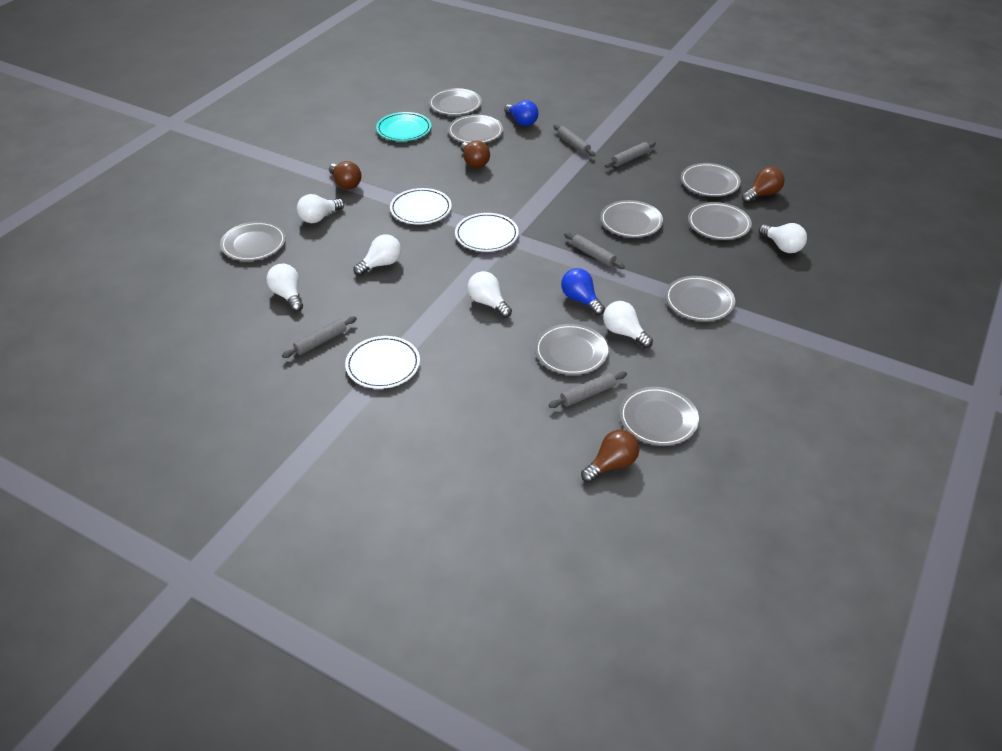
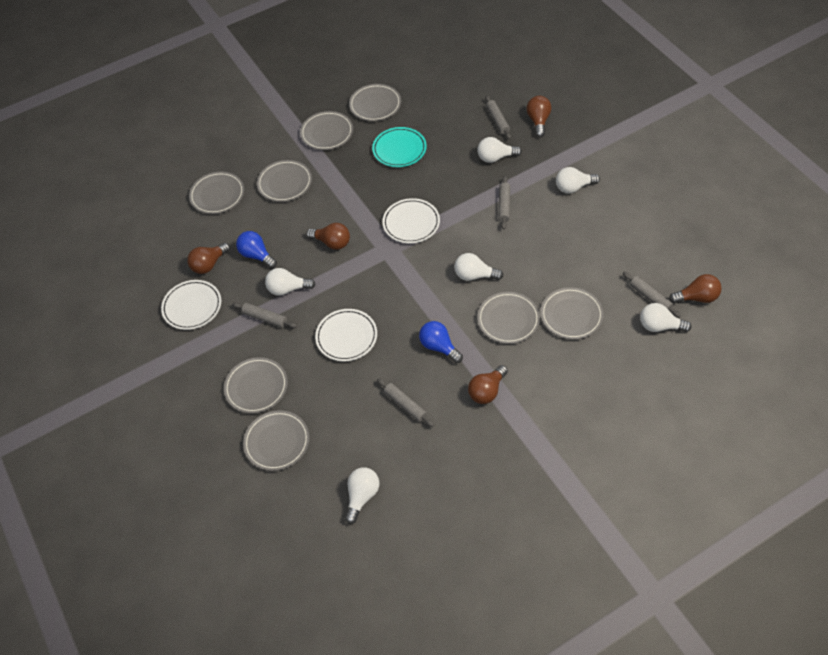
brown light bulb: [329,161,362,189] [460,141,490,168] [581,430,639,483] [742,167,785,203] = 4 -> [187,243,230,274] [306,223,350,250] [468,365,508,404] [527,96,551,138] [669,274,722,304] = 5
grey plate: [220,221,286,261] [429,88,482,115] [448,115,503,143] [535,324,608,375] [600,200,663,238] [619,387,699,446] [665,276,735,322] [681,163,741,197] [688,202,752,240] = 9 -> [189,172,245,214] [224,357,288,414] [243,410,309,471] [257,160,312,202] [300,111,353,150] [349,84,401,121] [477,292,540,344] [541,287,604,339] = 8

